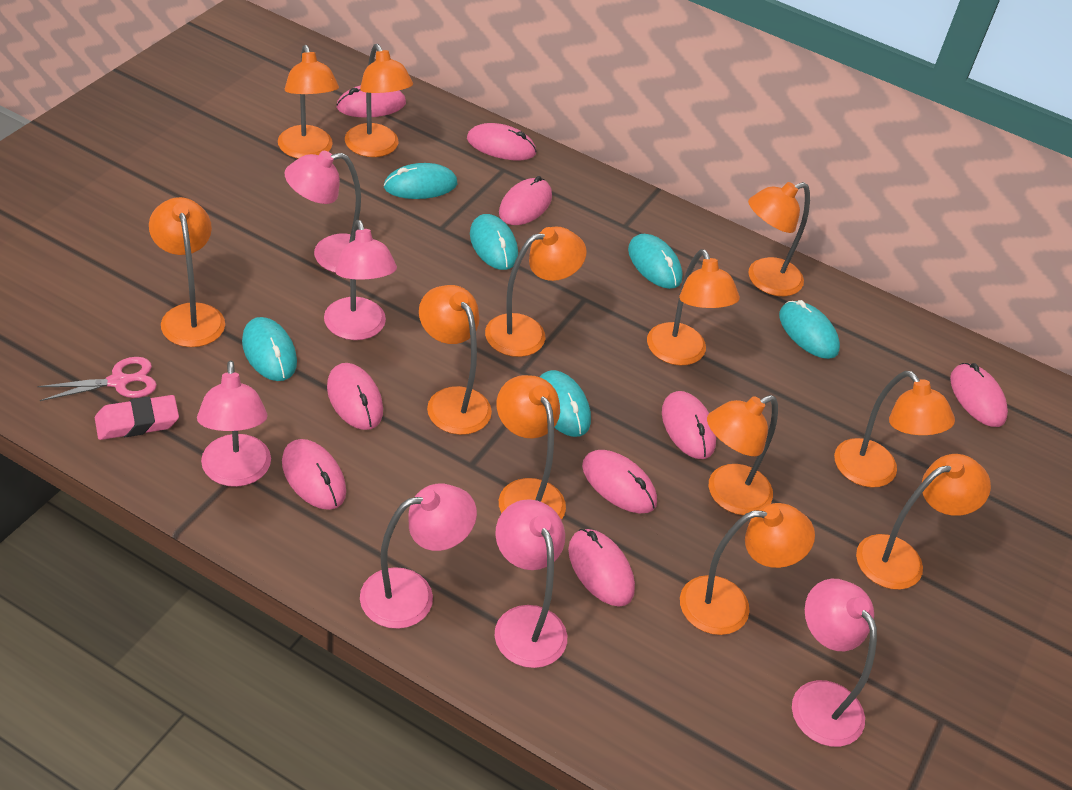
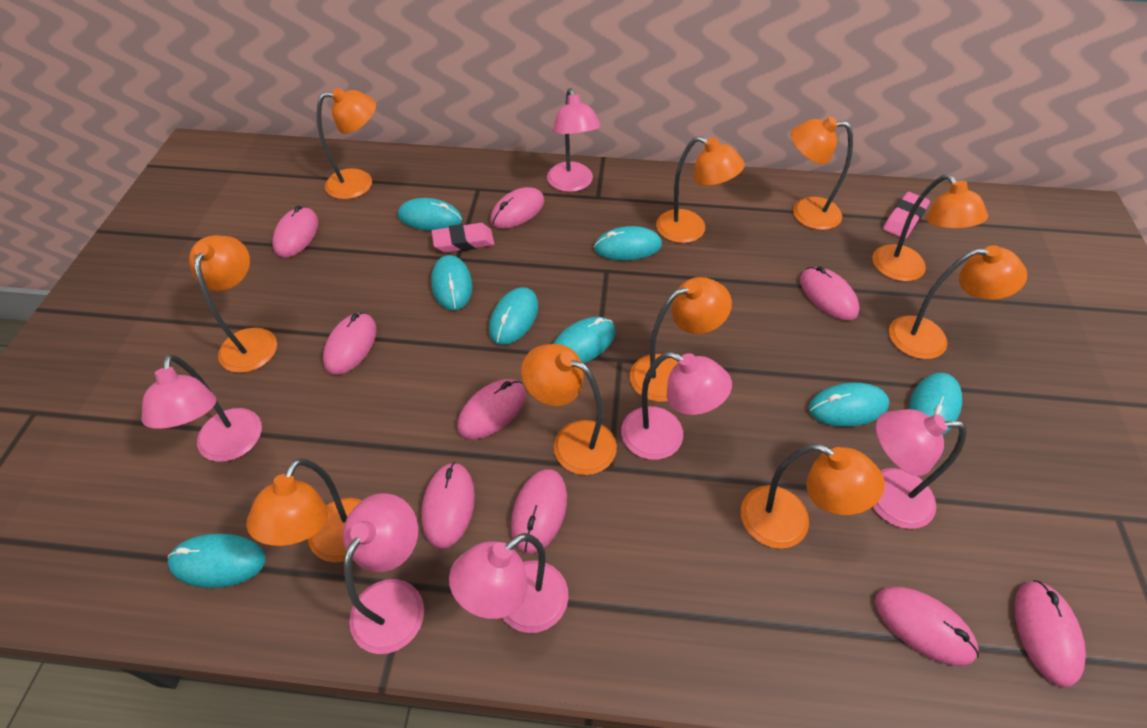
orange lamp: [149,197,225,347] [278,45,339,159] [345,44,413,157] [419,285,492,435] [485,226,587,357] [497,375,566,520] [647,249,740,366] [680,503,815,635] [707,395,778,515] [748,182,810,296] [834,371,955,488] [856,454,991,590] = 12 -> [189,235,277,373] [246,458,362,562] [316,88,376,199] [521,344,617,475] [630,277,732,402] [656,136,745,243] [741,444,885,548] [791,117,853,230] [872,174,988,281] [889,245,1027,359] = 10
pink eraser: [95,395,179,440] = 1 -> [431,223,494,253] [883,192,930,239] = 2
pink scissors: [37,357,157,401] = 1 -> none = 0
turquoise mouse: [242,317,297,381] [384,163,457,199] [470,214,518,270] [540,370,591,437] [628,234,682,289] [779,300,840,359] = 6 -> [167,534,266,588] [398,198,462,231] [431,255,472,310] [489,287,538,345] [553,317,616,363] [594,226,662,260] [808,383,889,427] [909,373,962,435] = 8

